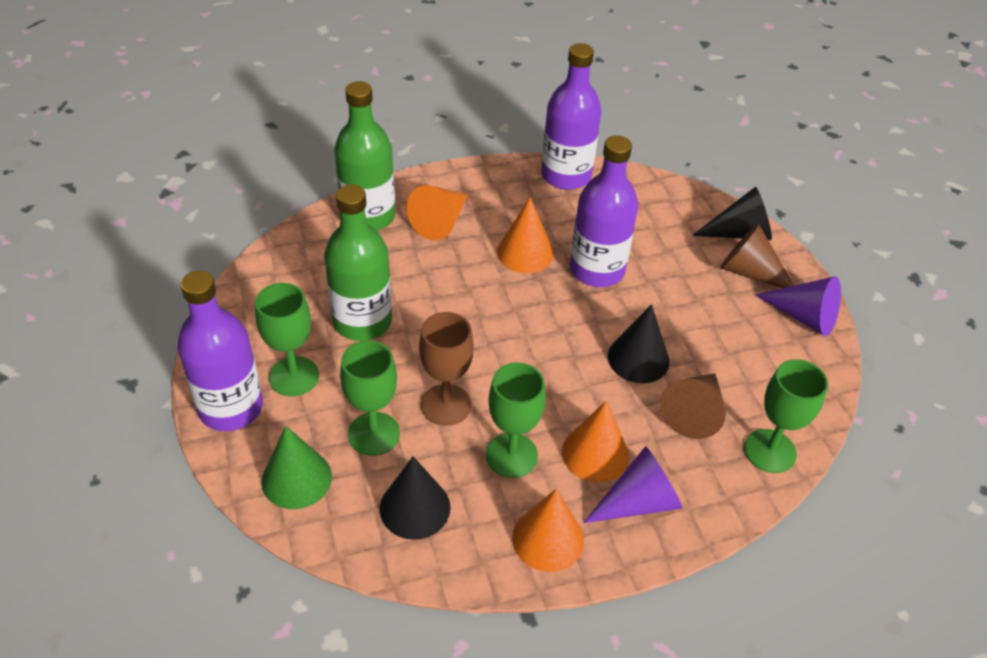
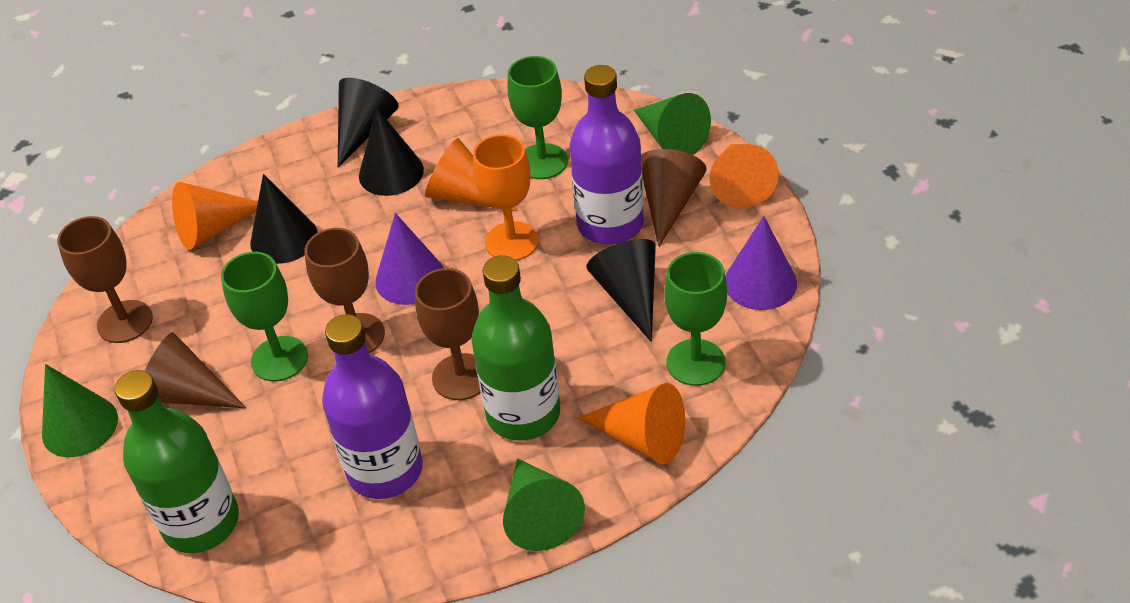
black cone: [380,456,451,540] [608,304,670,383] [692,187,772,240] = 3 -> [250,174,318,264] [338,78,399,167] [359,107,424,196] [586,239,656,342] = 4
brown goblet: [419,312,474,426] = 1 -> [57,216,153,343] [304,228,385,353] [415,268,481,400] = 3
green cone: [261,426,332,509] = 1 -> [42,364,118,457] [503,458,585,551] [634,93,711,155] = 3
green goblet: [255,283,319,396] [340,340,400,456] [486,362,546,478] [744,359,828,473] = 4 -> [221,252,308,382] [507,56,568,179] [664,252,727,386] = 3
orange goblet: none = 0 -> [473,134,538,261] = 1
purple bottle: [177,271,263,431] [541,43,601,190] [570,135,638,287] = 3 -> [322,314,423,499] [570,65,644,245] = 2

